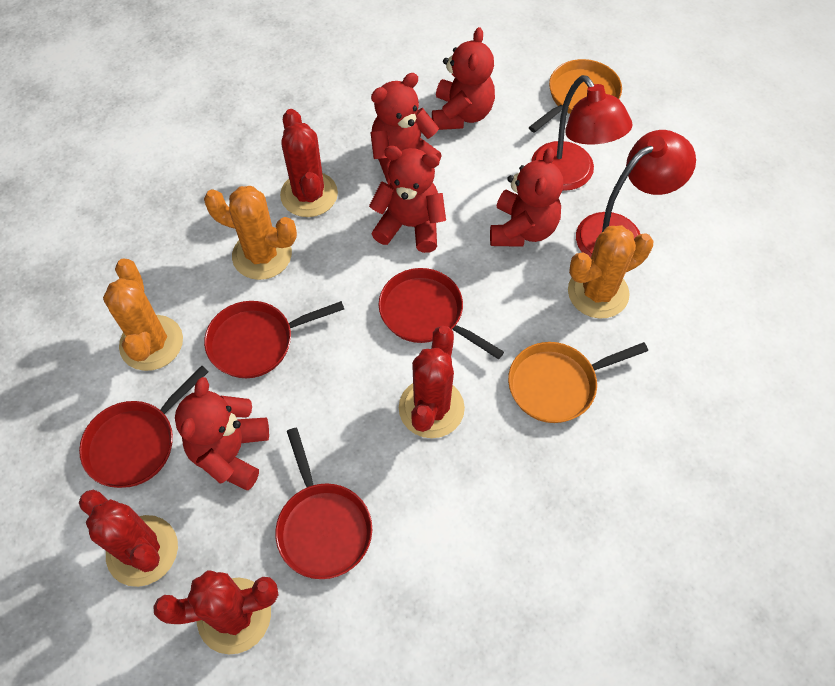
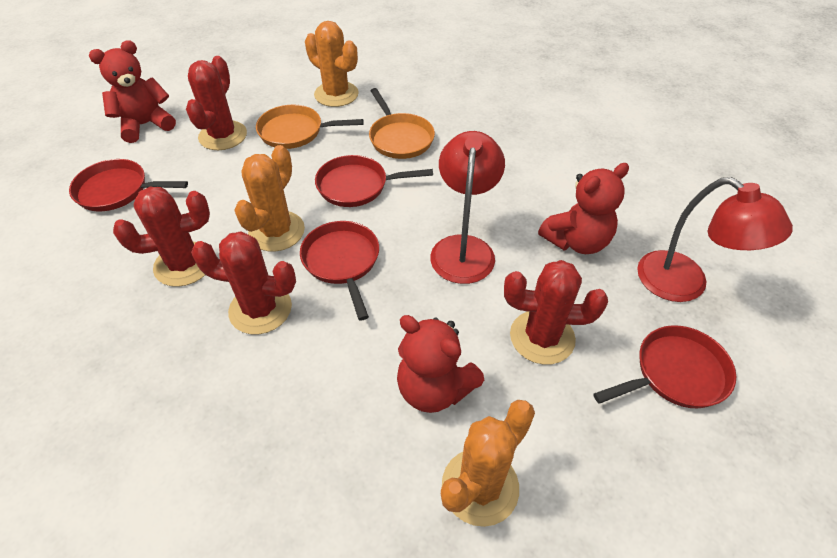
red teddy bear: [175,377,269,490] [369,146,446,253] [370,73,442,185] [432,27,495,130] [490,147,563,247] = 5 -> [89,40,176,143] [397,315,485,413] [538,163,629,254] = 3

